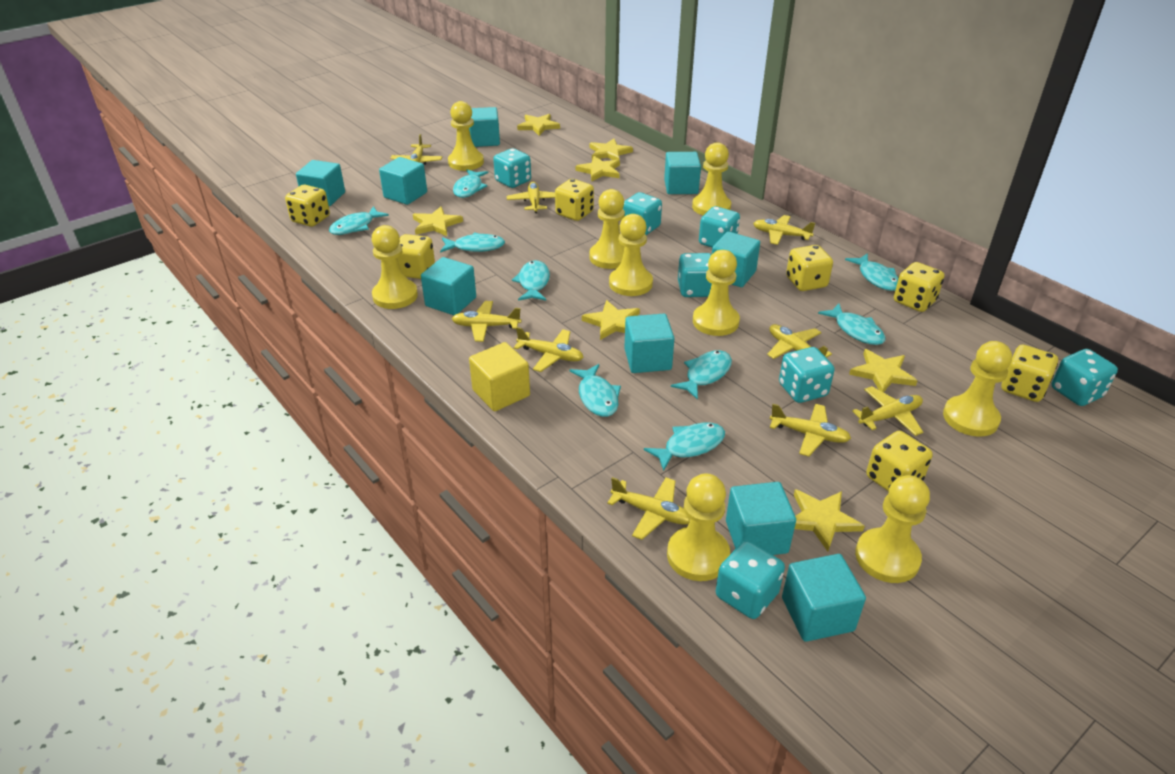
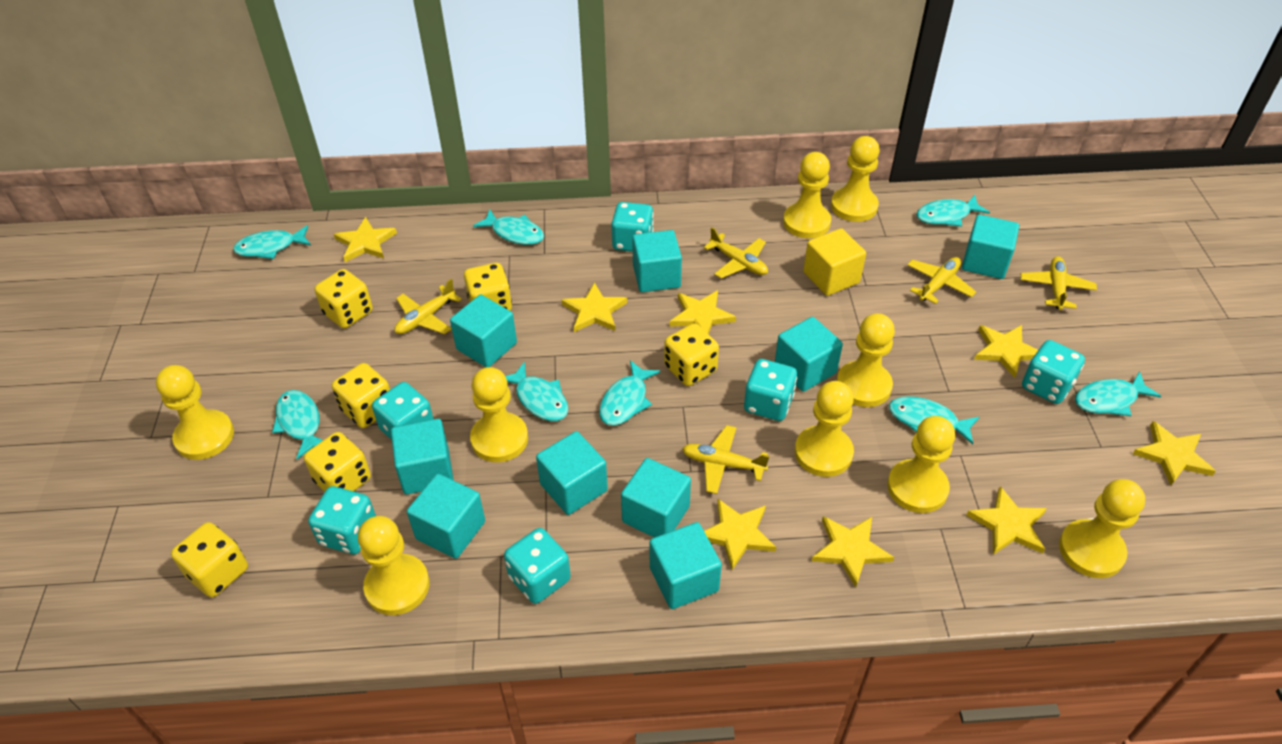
turquoise dice: [493,148,531,188] [623,192,662,235] [678,253,712,297] [699,206,740,248] [716,541,785,619] [779,347,835,403] [1052,349,1118,406] = 7 -> [308,486,376,554] [372,382,434,440] [504,528,571,604] [611,202,654,252] [744,359,797,421] [1022,340,1085,404] = 6
turquoise fish: [329,206,389,235] [440,232,505,253] [453,169,488,198] [512,260,550,301] [570,364,621,417] [644,422,725,471] [671,350,732,400] [818,304,885,345] [845,253,899,291] = 9 -> [233,225,311,259] [272,390,323,459] [473,209,544,245] [505,362,569,421] [599,360,660,426] [889,396,979,444] [916,195,990,227] [1075,371,1161,416] = 8
yellow dice: [285,185,330,227] [397,234,435,279] [555,179,594,221] [786,245,833,291] [866,431,933,492] [894,262,944,312] [1001,345,1058,402] = 7 -> [171,522,248,597] [304,432,371,492] [314,269,373,328] [332,363,390,428] [464,263,512,311] [664,323,719,386] = 6
yellow plane: [390,134,442,165] [452,301,521,342] [507,182,555,213] [514,327,584,372] [607,477,690,540] [753,215,815,245] [767,324,832,359] [770,404,851,457] [852,386,923,436] = 9 -> [395,279,462,334] [682,425,770,494] [704,227,768,278] [907,257,976,304] [1021,256,1097,310] = 5
yellow star: [413,206,463,236] [517,114,560,136] [576,156,620,182] [582,300,640,340] [589,139,633,160] [794,489,865,551] [849,349,918,393] = 7 -> [334,217,397,262] [562,282,627,332] [669,290,736,334] [704,499,776,570] [812,516,894,587] [967,486,1047,555] [974,325,1038,378] [1133,421,1216,485] = 8

